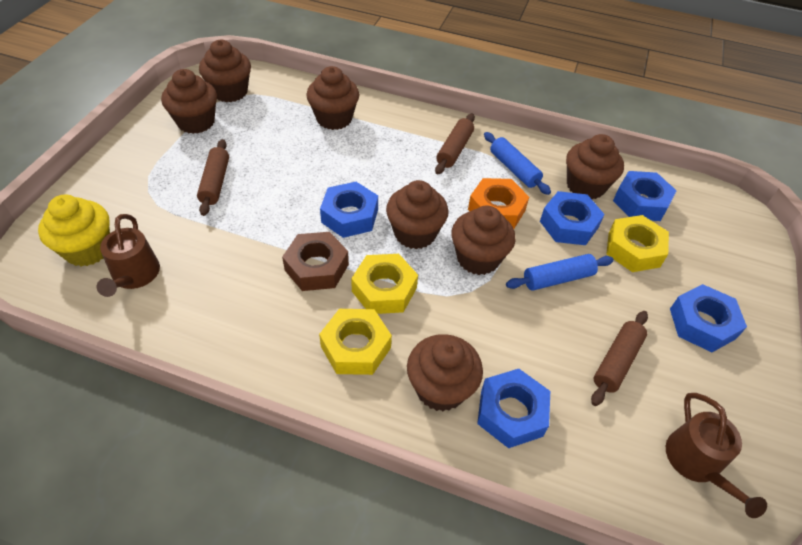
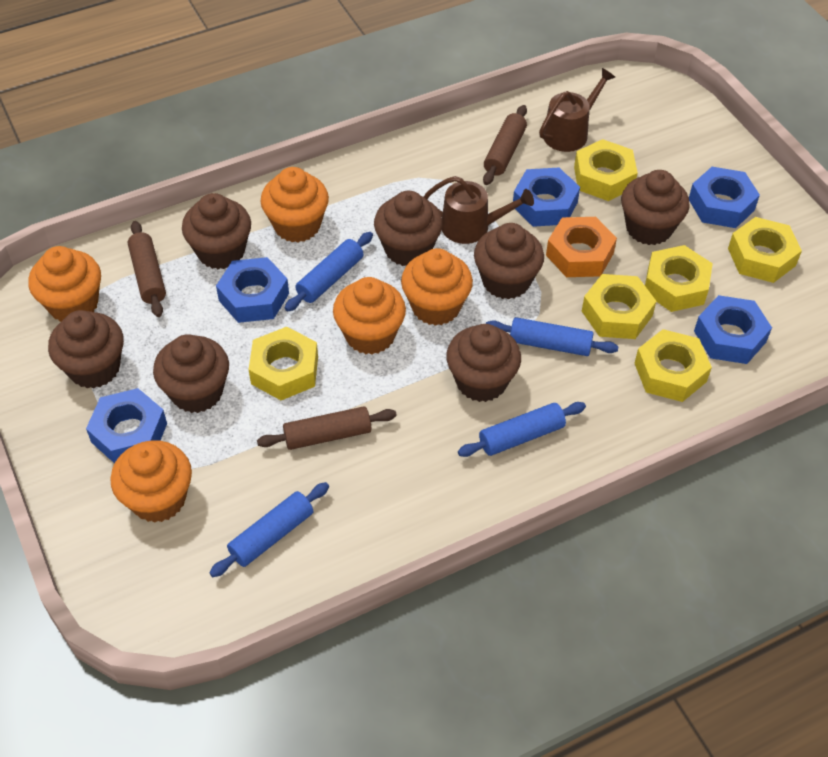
blue rolling pin: [484,132,551,195] [506,254,614,291] = 2 -> [209,482,329,577] [285,232,373,312] [458,402,586,457] [486,317,619,356] = 4
brown nut: [282,232,349,291] = 1 -> none = 0
orange cupcake: none = 0 -> [28,246,101,322] [110,440,192,523] [261,167,329,242] [333,277,406,355] [401,248,473,326] = 5
yellow cupcake: [38,195,110,266] = 1 -> none = 0
yellow nut: [319,309,392,375] [351,254,418,314] [606,215,669,272] = 3 -> [249,327,318,400] [574,139,638,201] [582,274,656,339] [634,329,712,402] [645,245,713,312] [728,217,802,283] = 6

